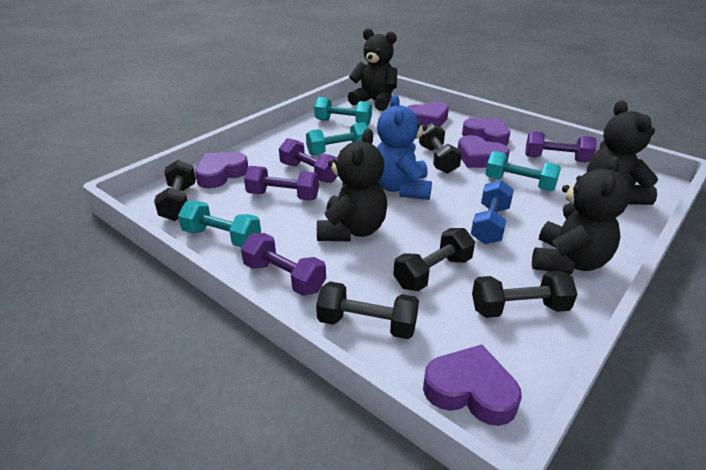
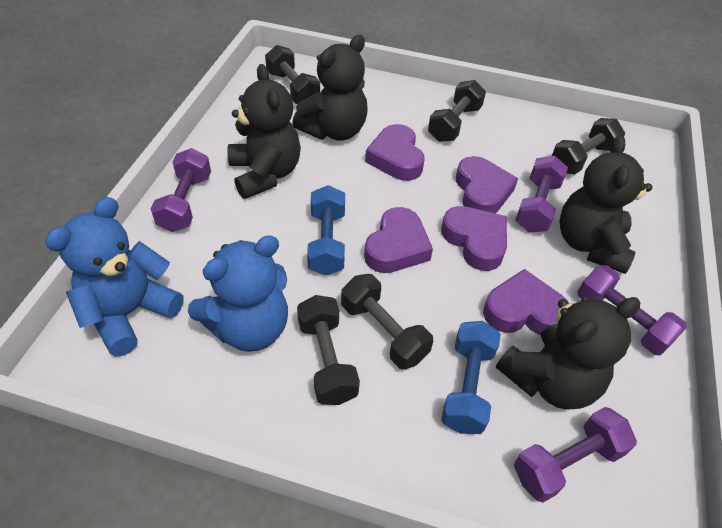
blue dumbbell: [471,180,514,244] = 1 -> [307,185,345,276] [441,321,501,434] = 2
blue teddy bear: [377,94,432,200] = 1 -> [45,197,184,356] [188,235,288,352] = 2
turquoise dumbbell: [178,201,261,247] [306,122,368,156] [314,97,372,125] [485,151,561,191] = 4 -> none = 0

